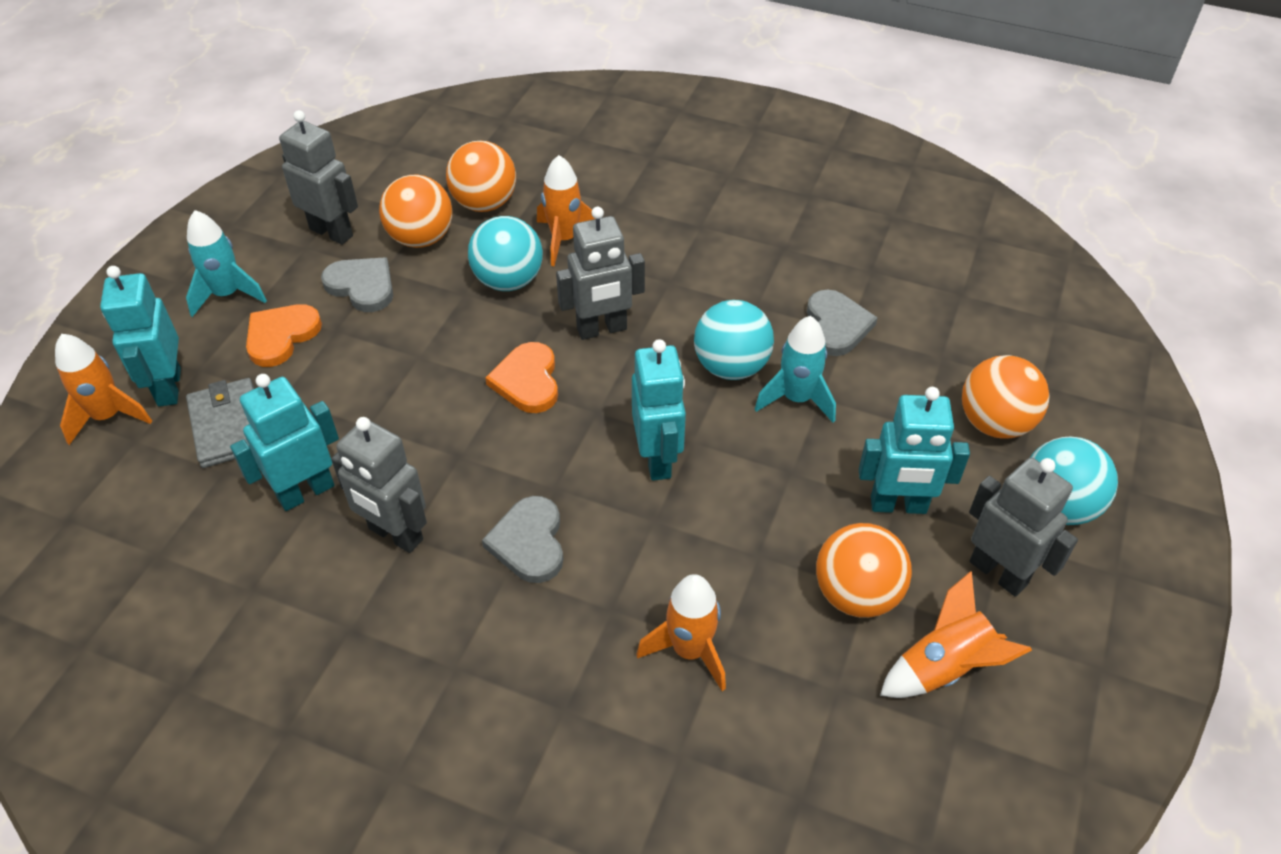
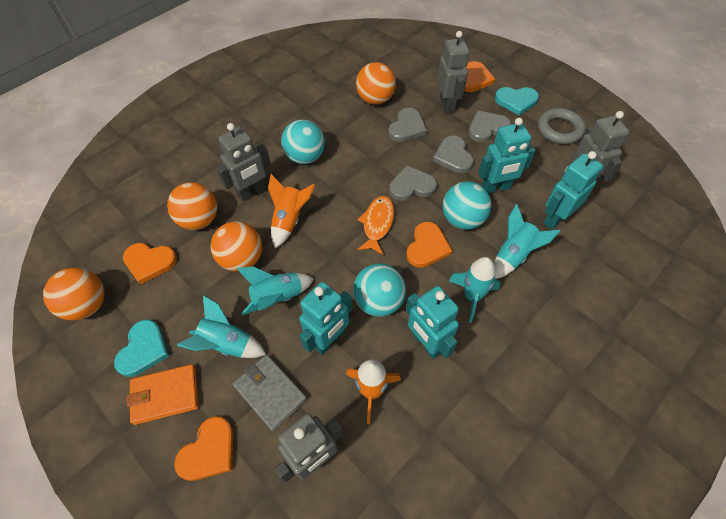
grey heart: [321,257,393,312] [482,496,563,583] [807,290,878,356] = 3 -> [388,108,427,142] [389,165,437,201] [433,136,474,173] [468,111,511,142] = 4
grey ring: none = 0 -> [538,108,586,144] = 1
orange fish: none = 0 -> [357,196,394,254] = 1
orange heart: [246,304,322,367] [485,342,558,413] = 2 -> [123,243,177,285] [174,416,233,481] [406,222,452,268] [464,61,495,92] = 4
orange rocket: [55,334,152,445] [537,155,595,266] [637,574,726,691] [880,571,1032,698] = 4 -> [268,174,315,248] [346,359,401,424] = 2
orange wallet: none = 0 -> [127,364,199,425] = 1
turquoise heart: none = 0 -> [114,320,169,377] [495,87,539,115] = 2
turquoise rocket: [186,210,267,317] [755,316,836,423] = 2 -> [177,295,266,358] [236,266,314,315] [449,257,500,323] [494,204,560,279] = 4

